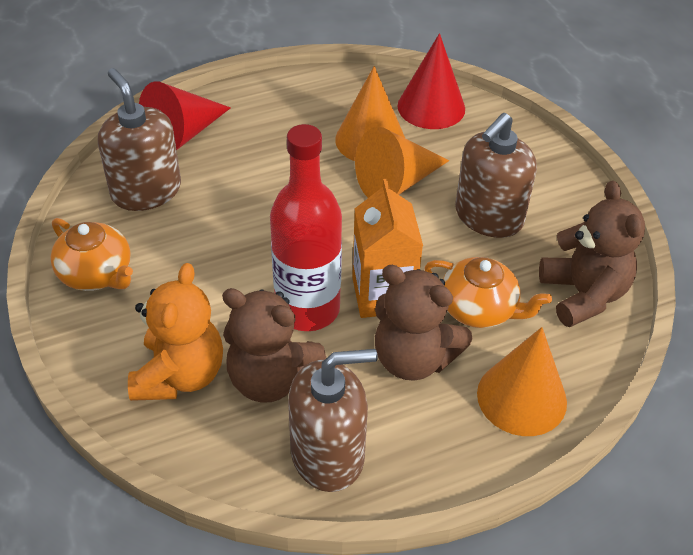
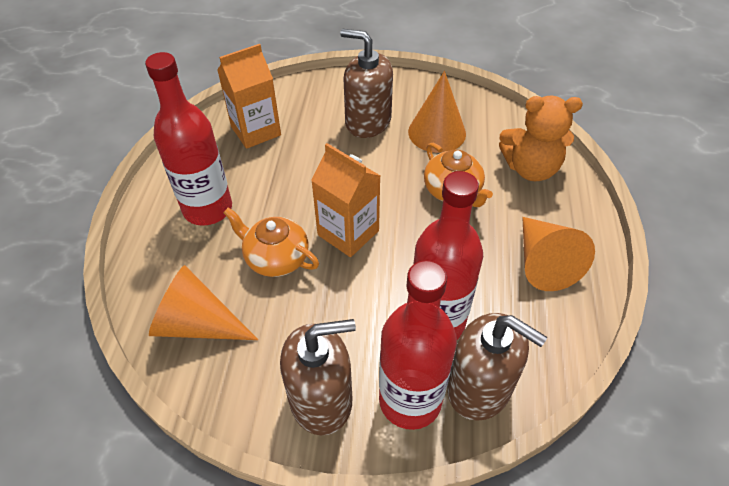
brown teddy bear: [222,288,326,403] [375,265,473,381] [539,181,645,327] = 3 -> none = 0
orange carton: [352,179,423,318] = 1 -> [217,44,281,149] [311,143,380,257] = 2
red bottle: [270,124,342,331] = 1 -> [145,52,232,226] [379,260,457,430] [413,171,483,340] = 3
red cone: [139,81,231,150] [398,33,465,129] = 2 -> none = 0

